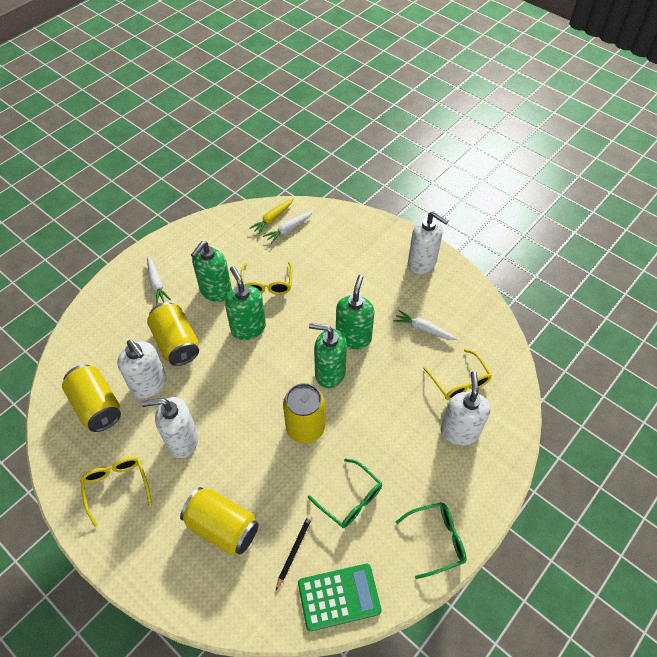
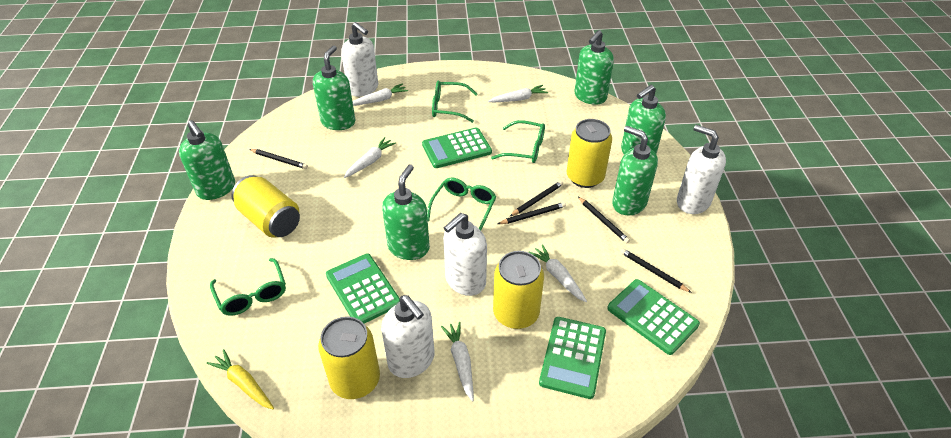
black pencil: [276,515,312,590] = 1 -> [249,149,308,169] [498,202,566,224] [510,181,563,216] [578,197,630,243] [620,248,692,293] = 5
green calculator: [298,563,382,632] = 1 -> [326,254,400,324] [422,128,492,168] [539,317,606,399] [607,279,700,355] = 4
green glasses: [308,458,382,528] [396,502,467,579] = 2 -> [210,258,286,316] [427,178,496,230] [432,80,477,123] [491,120,545,163] = 4
green soap dispenser: [191,241,232,302] [225,266,266,340] [309,323,347,388] [336,275,374,349] = 4 -> [179,120,235,200] [313,46,355,130] [382,164,430,260] [574,30,614,105] [612,126,658,215] [621,85,666,154] = 6
white carrot: [147,256,171,305] [263,211,313,244] [393,310,457,340] = 3 -> [344,137,396,178] [353,83,408,106] [441,322,474,401] [488,85,548,102] [528,244,587,302] = 5
yellow glasses: [80,457,152,527] [241,262,292,295] [423,349,492,400] = 3 -> none = 0

